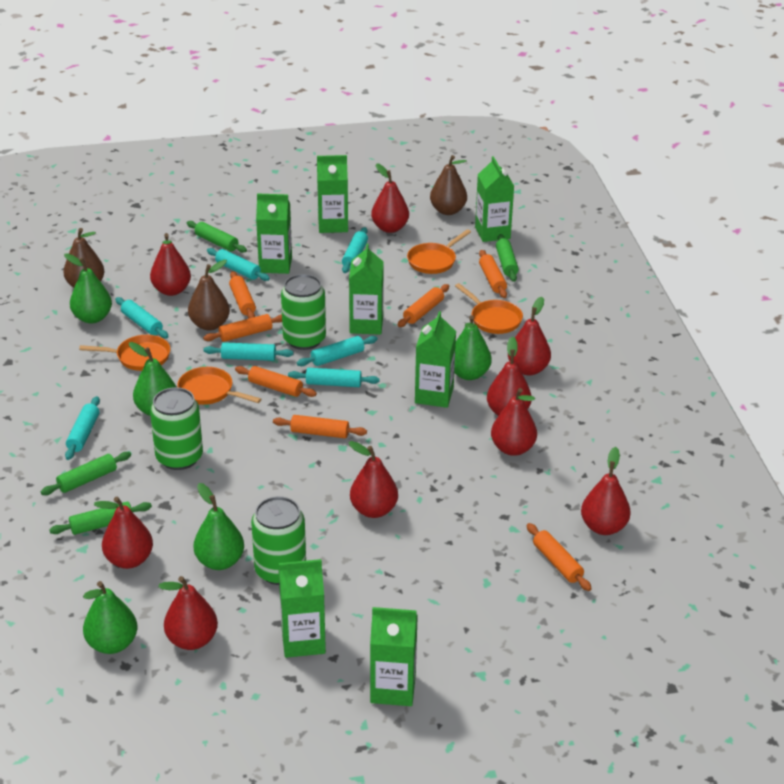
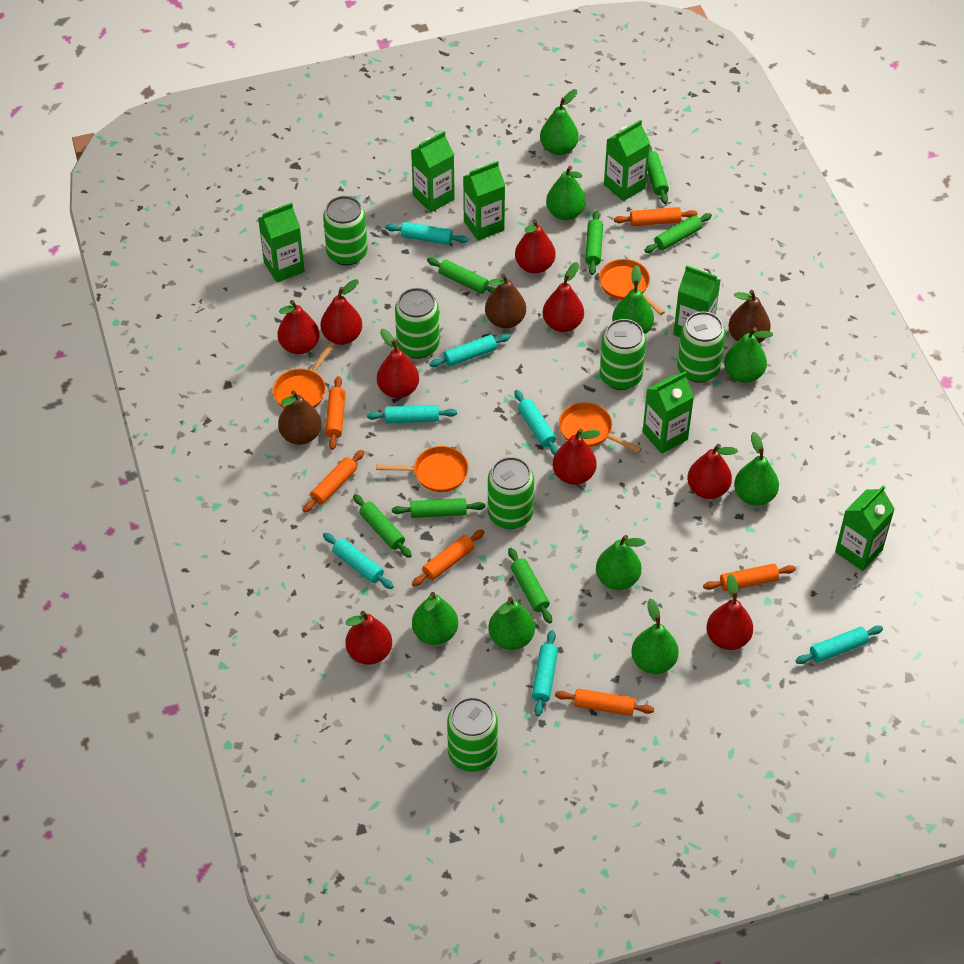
green can: [150,387,203,470] [251,496,306,585] [281,274,326,350] = 3 -> [323,196,368,266] [395,288,440,359] [447,697,498,772] [488,457,534,529] [600,319,646,390] [677,312,725,383] = 6
green pear: [64,253,112,324] [83,581,137,654] [129,342,176,416] [194,483,244,570] [454,315,492,380] = 5 -> [412,592,458,645] [488,597,535,650] [540,89,579,155] [546,166,586,220] [596,535,646,590] [612,265,654,334] [631,598,679,674] [724,327,773,383] [734,432,779,506] = 9
green rolling pin: [41,452,131,495] [49,502,152,535] [187,221,247,253] [496,234,519,282] = 4 -> [353,494,412,558] [392,498,485,518] [427,258,495,294] [508,548,552,624] [585,210,603,275] [644,213,712,253] [647,145,669,204] = 7
orange rolling pin: [203,314,282,342] [229,271,256,319] [235,366,317,397] [273,415,367,438] [398,284,449,327] [479,250,507,298] [527,523,592,591] = 7 -> [303,450,364,512] [325,376,345,450] [412,529,484,587] [555,689,654,716] [614,207,697,226] [703,564,796,591] = 6

